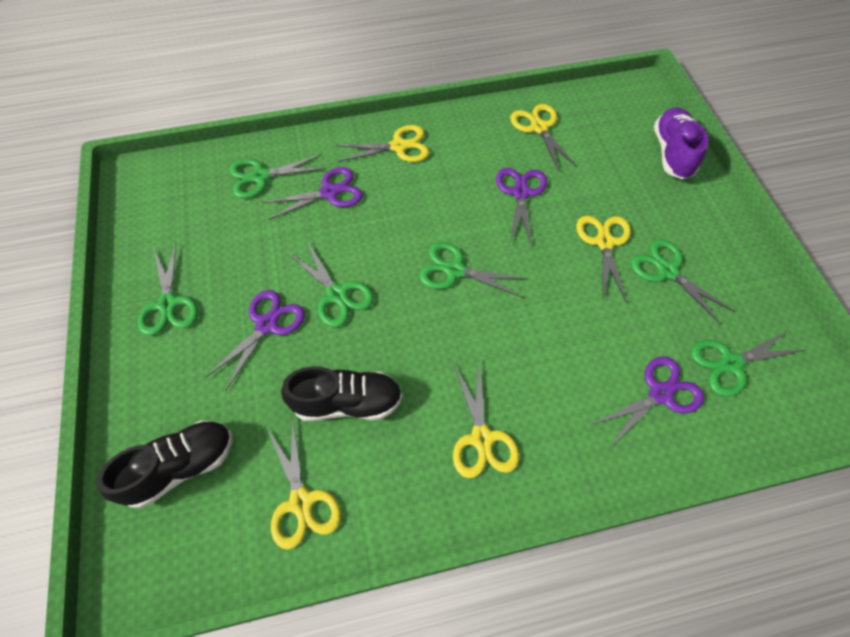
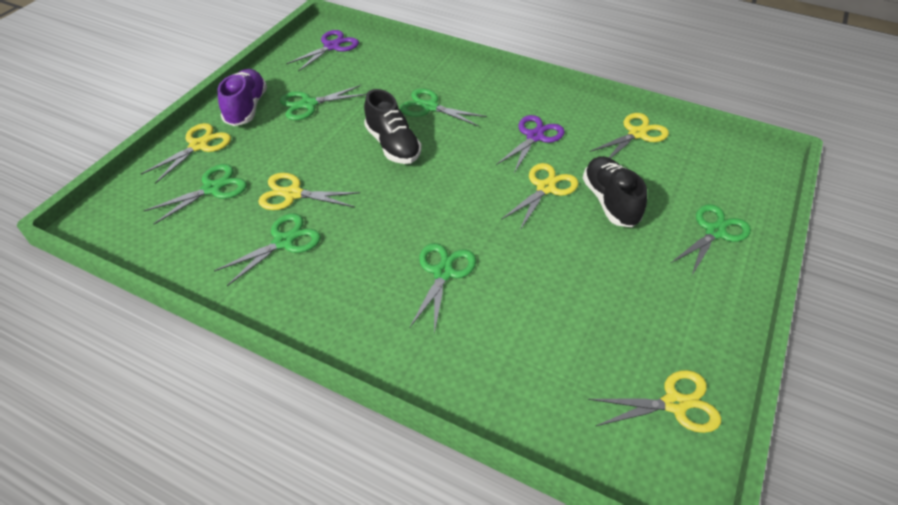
purple scissors: [206,290,305,390] [262,167,363,220] [496,168,547,245] [594,356,704,445] = 4 -> [286,30,359,72] [496,115,565,173] = 2

